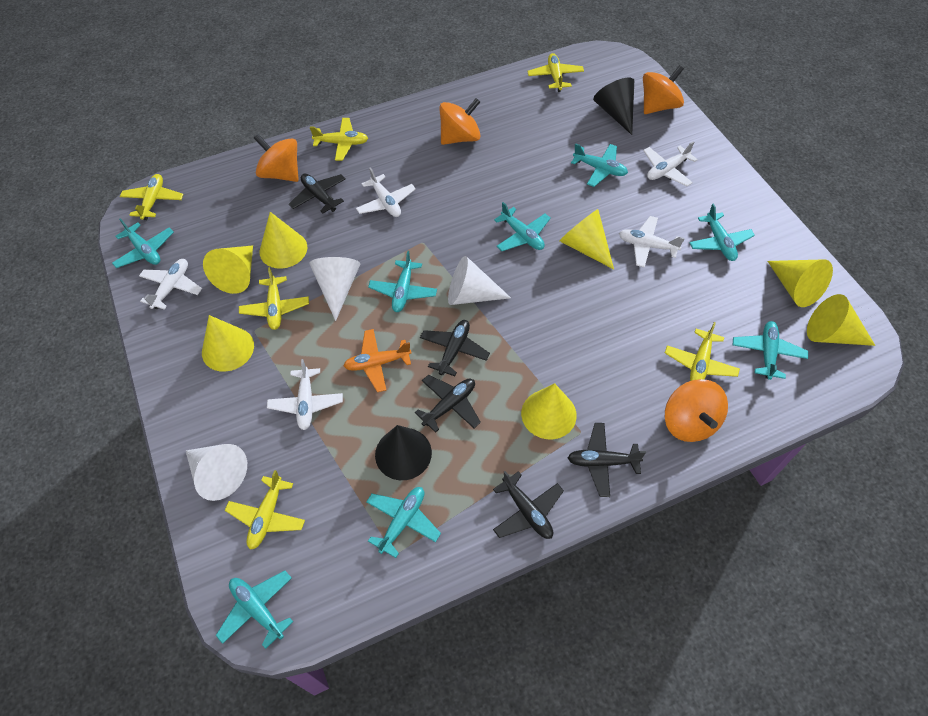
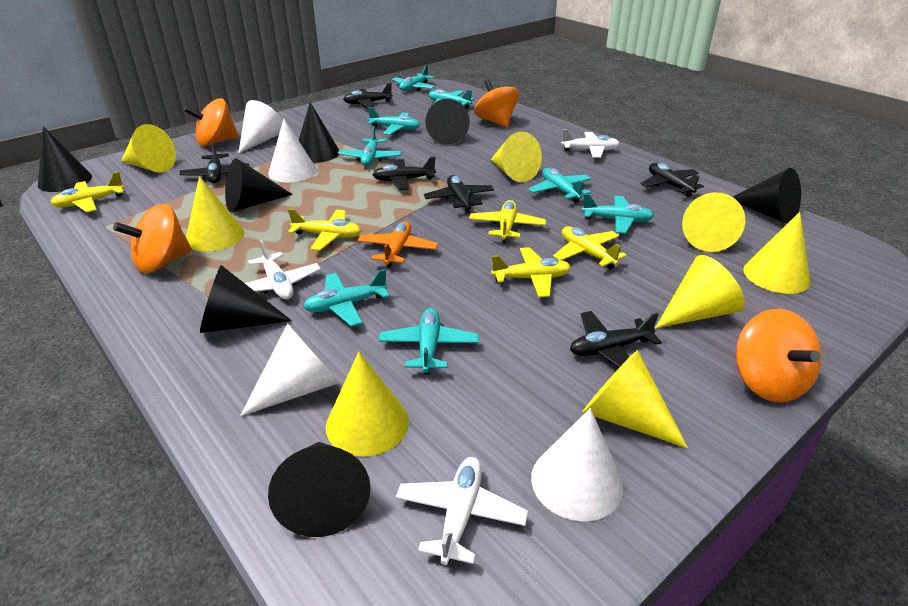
black cone: [375,425,432,480] [593,78,634,135] = 2 -> [38,126,92,192] [200,265,292,333] [225,158,293,212] [268,442,371,537] [299,102,339,163] [426,99,470,145] [733,168,801,224] = 7
black plane: [289,174,346,213] [415,375,481,433] [420,320,490,376] [493,471,564,539] [568,423,646,497] = 5 -> [179,141,249,183] [343,83,392,108] [372,157,436,190] [424,175,494,213] [570,311,662,368] [640,163,704,197] = 6
white cone: [186,444,247,501] [309,257,360,321] [448,256,511,305] = 3 -> [239,100,283,153] [240,323,340,416] [268,119,317,182] [531,408,623,522] = 4
white plane: [139,259,202,310] [267,359,343,430] [356,167,416,217] [619,216,685,268] [643,141,698,187] = 5 -> [245,240,321,299] [396,457,528,565] [561,129,620,158] = 3
yellow cone: [202,315,254,372] [203,245,253,294] [260,212,307,269] [521,383,577,439] [559,209,614,269] [767,260,833,307] [807,294,876,346] = 7 -> [121,124,176,172] [186,176,245,252] [326,352,409,456] [491,132,542,182] [582,350,688,448] [655,255,745,328] [682,192,745,252] [743,212,810,294] = 8
yellow plane: [120,174,183,220] [225,470,305,550] [239,267,309,330] [310,118,368,161] [527,53,584,92] [665,322,740,381] = 6 -> [51,172,125,212] [288,209,361,251] [469,200,546,243] [491,247,571,298] [553,226,627,269] = 5

